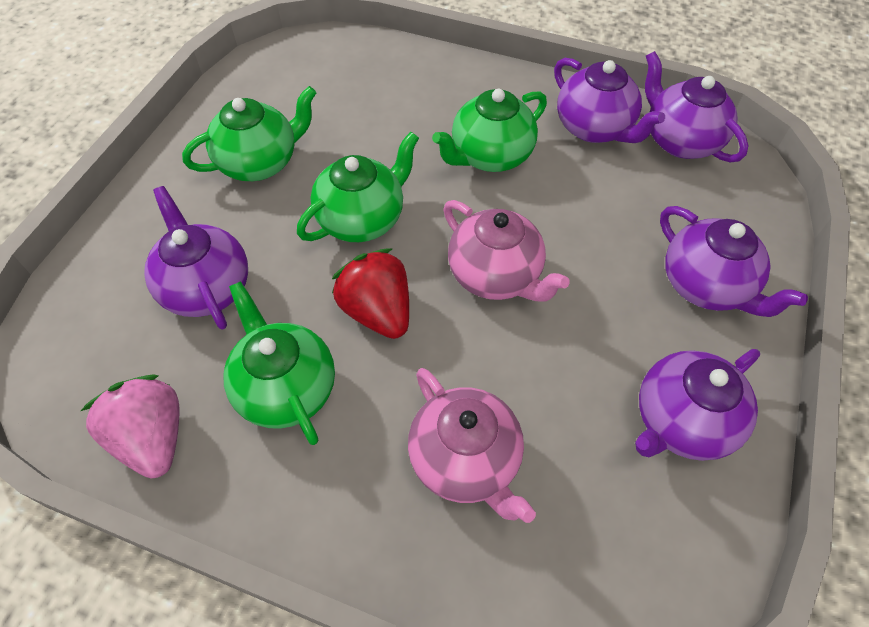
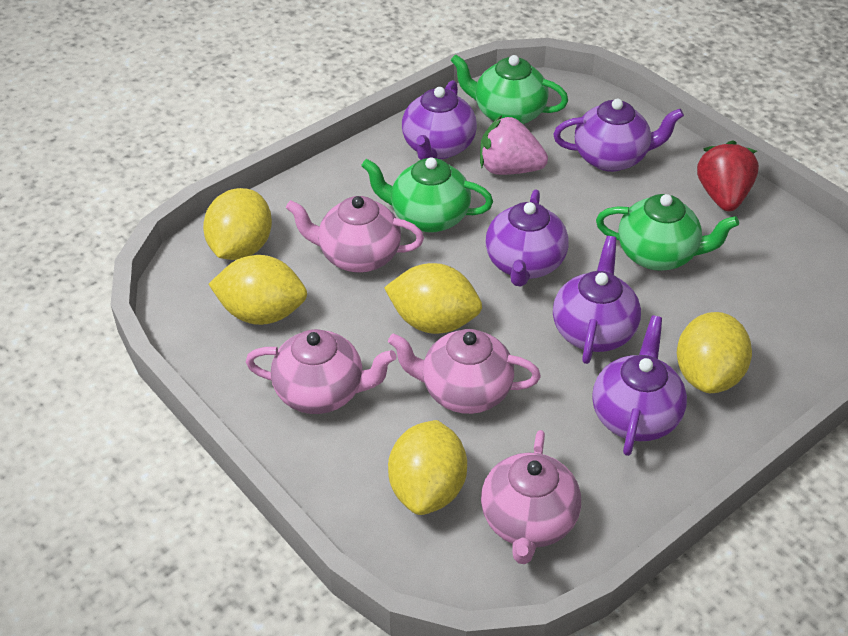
green teapot: [182,86,317,181] [223,281,335,445] [297,132,419,242] [432,89,547,172] = 4 -> [361,157,493,233] [450,54,568,124] [596,194,739,271] = 3
pink teapot: [408,368,536,523] [443,200,570,302] = 2 -> [246,329,396,414] [286,196,424,273] [388,329,541,414] [481,430,581,564] = 4
yellow lemon: none = 0 -> [203,188,272,260] [209,255,307,325] [384,263,482,334] [388,420,467,515] [677,312,752,393] = 5

